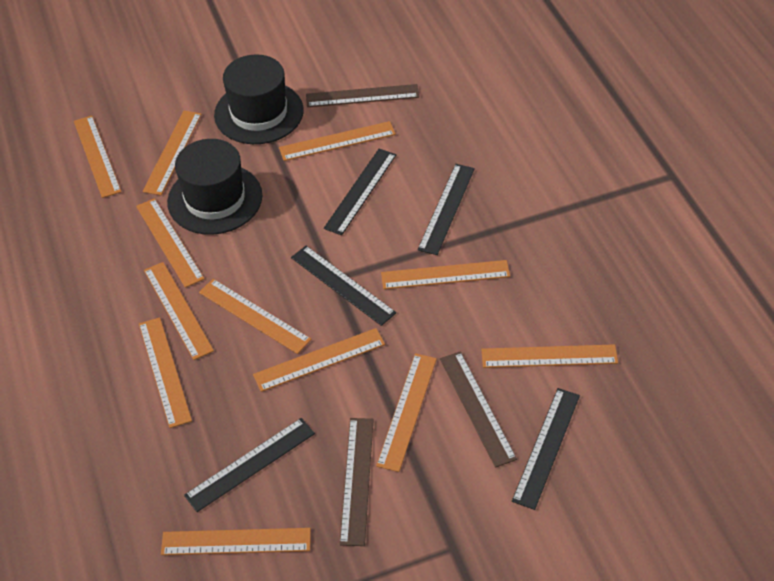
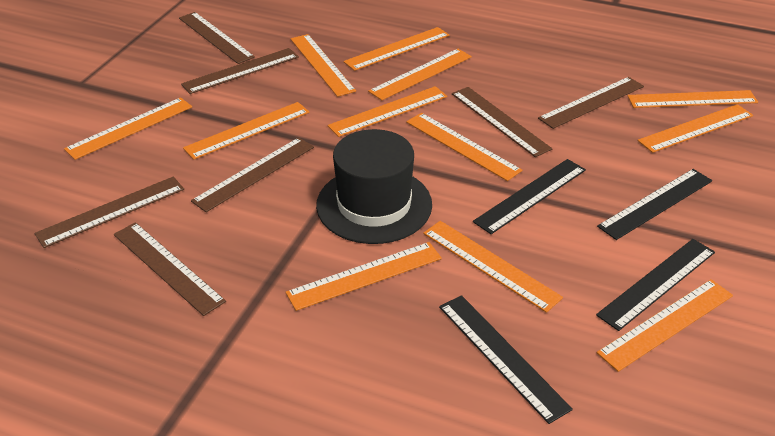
black hat: [167,139,262,235] [214,54,304,144] = 2 -> [316,129,432,244] = 1
black ruler: [184,418,315,512] [291,246,396,326] [324,149,396,235] [418,164,475,255] [512,388,580,510] = 5 -> [439,295,573,424] [473,159,586,234] [596,239,715,331] [597,169,712,240] = 4
brown ruler: [306,84,419,107] [340,418,374,546] [440,352,517,468] = 3 -> [34,177,184,248] [114,222,226,316] [179,12,255,64] [181,48,299,94] [191,137,314,212] [452,87,552,157] [538,77,644,129] = 7

